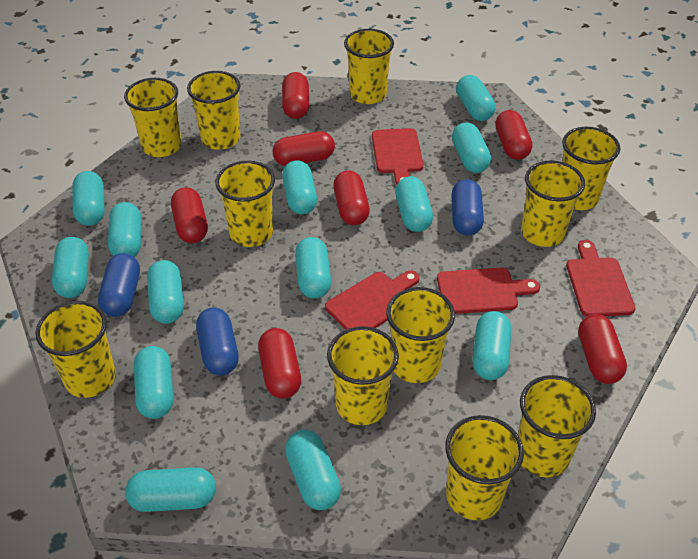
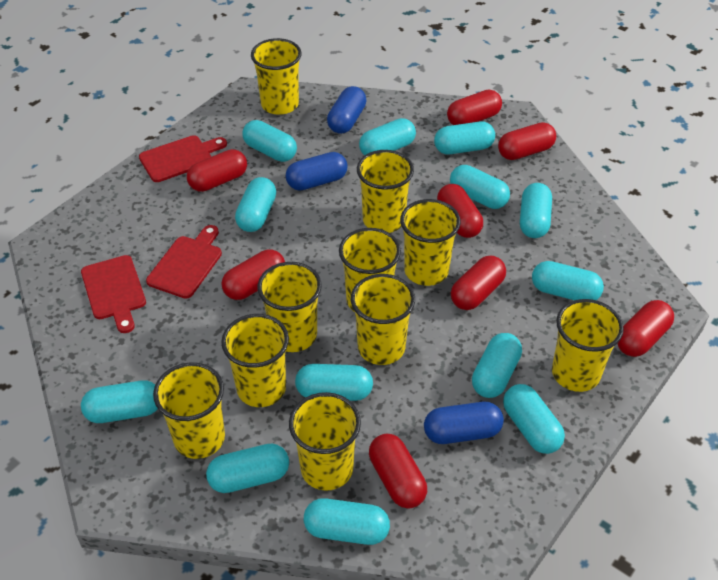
red capsule: [171,187,208,243] [258,328,301,399] [273,131,335,166] [282,72,309,119] [333,170,370,225] [495,110,532,160] [578,314,627,384] = 7 -> [187,149,247,192] [222,249,285,300] [369,434,427,508] [437,184,483,238] [447,90,502,125] [451,255,506,310] [498,122,556,160] [617,300,674,357] = 8
red cutting board: [325,270,420,330] [372,128,424,185] [437,268,540,314] [566,240,636,317] = 4 -> [81,255,146,333] [139,135,227,182] [146,225,222,299] = 3
yellow cup: [35,301,116,398] [124,78,182,157] [187,71,240,150] [215,161,275,247] [327,326,399,425] [344,29,394,104] [386,287,455,383] [445,415,524,520] [518,375,596,478] [521,161,585,247] [562,127,620,210] = 11 -> [153,362,225,459] [221,314,289,407] [251,38,302,115] [257,262,322,352] [289,392,361,491] [339,228,401,312] [351,274,415,365] [357,150,414,233] [400,199,461,286] [552,299,624,392] = 10

